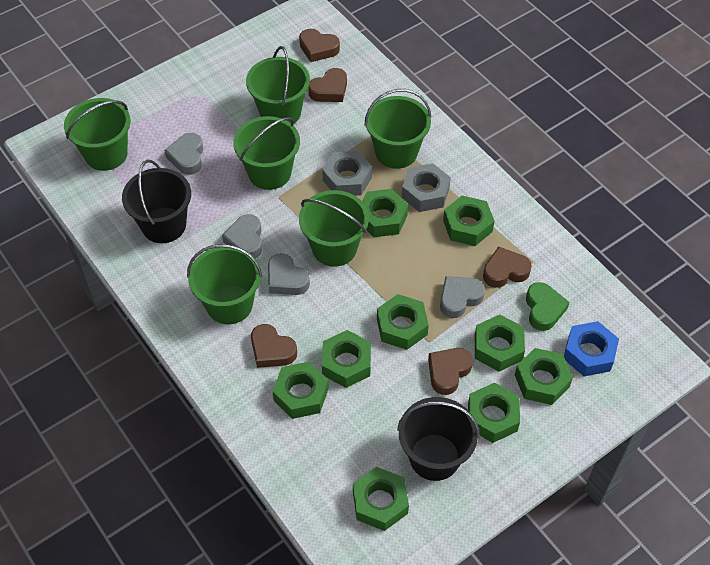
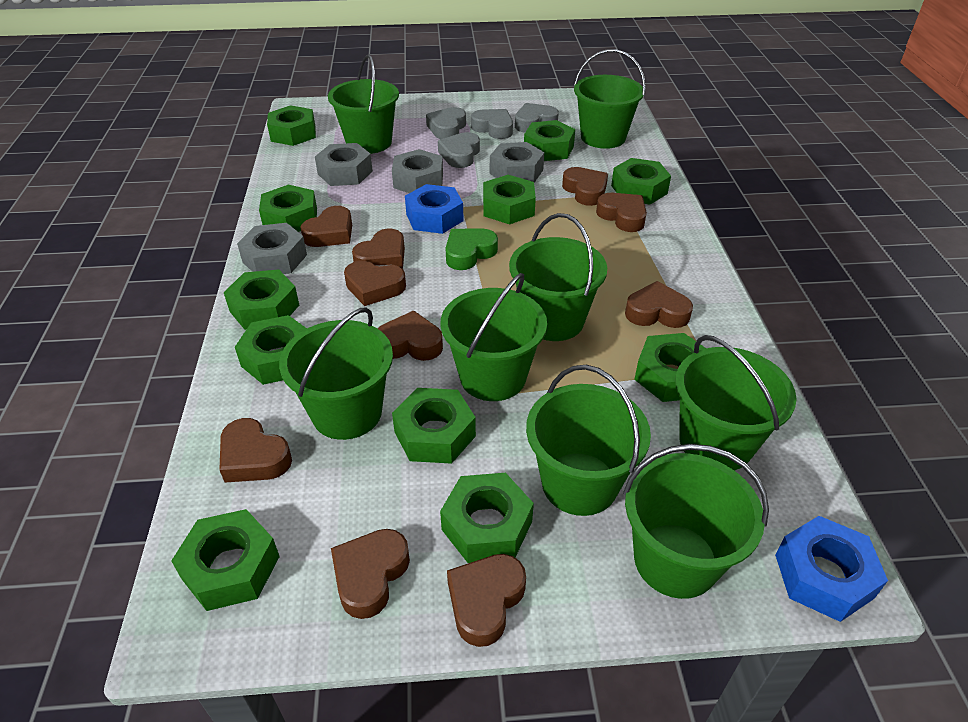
black bucket: [122,160,191,243] [397,397,479,481] = 2 -> none = 0
blue nut: [564,321,619,376] = 1 -> [405,184,464,234] [775,516,888,622] = 2
brown heart: [251,324,297,368] [299,29,340,62] [308,68,347,102] [428,348,473,395] [483,246,532,288] = 5 -> [219,418,292,483] [300,206,352,247] [331,529,410,619] [344,261,406,306] [352,228,405,269] [377,311,443,361] [447,554,526,647] [562,167,608,206] [596,193,647,232] [625,281,693,328] = 10
green bucket: [64,98,130,171] [187,244,262,324] [233,116,300,190] [246,46,310,123] [299,190,369,267] [364,89,431,169] = 6 -> [279,307,393,440] [328,54,399,154] [440,273,547,401] [509,213,607,341] [526,365,651,516] [574,49,646,149] [623,444,769,599] [675,335,796,470] = 8
green nut: [272,362,329,419] [322,330,371,388] [353,467,409,531] [362,189,408,237] [377,294,429,350] [443,196,494,246] [468,383,520,443] [475,315,525,372] [515,348,573,405] = 9 -> [171,509,280,611] [224,270,299,330] [235,315,307,385] [259,185,317,232] [267,105,316,146] [392,388,476,464] [440,473,534,563] [483,175,536,224] [524,120,575,161] [611,158,671,205] [634,333,706,402] = 11
grey nut: [322,151,372,196] [402,163,451,212] = 2 -> [237,223,307,274] [315,143,373,186] [392,149,443,193] [490,142,544,183] = 4

